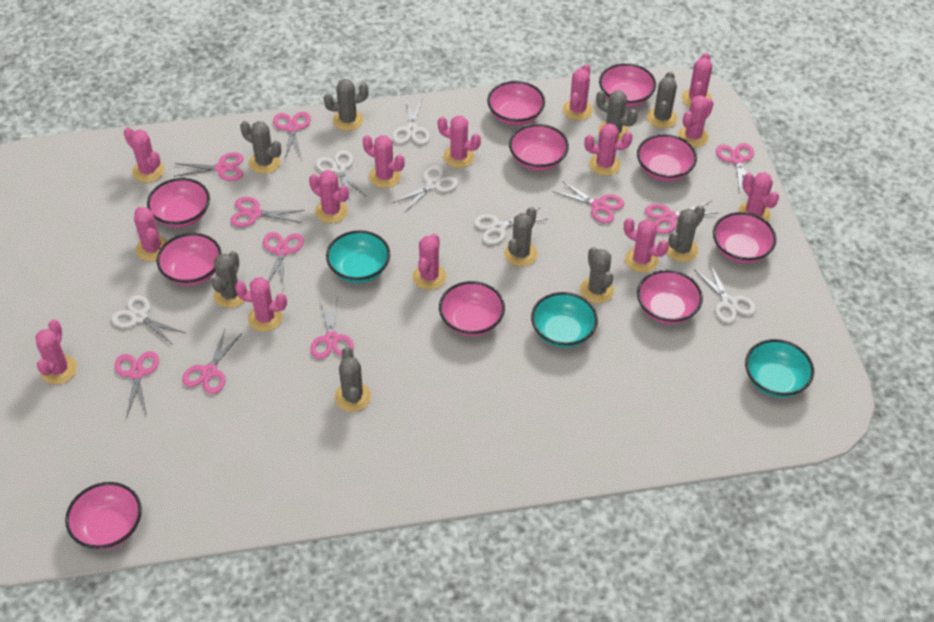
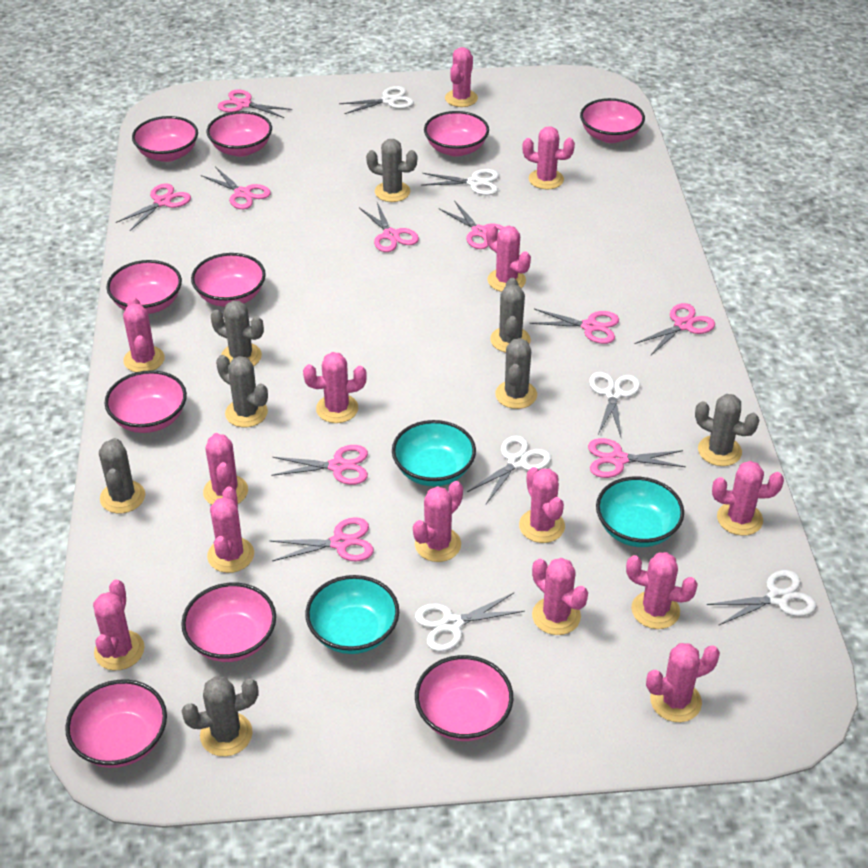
grey cactus: [212,251,247,308] [240,121,281,174] [324,79,369,131] [335,347,371,412] [504,207,538,267] [580,247,614,303] [596,90,638,140] [647,71,677,128] [667,205,705,262] = 9 -> [99,438,145,513] [182,676,259,757] [211,301,264,366] [216,355,268,427] [366,139,417,202] [490,278,531,353] [495,338,537,409] [695,394,759,466] = 8

